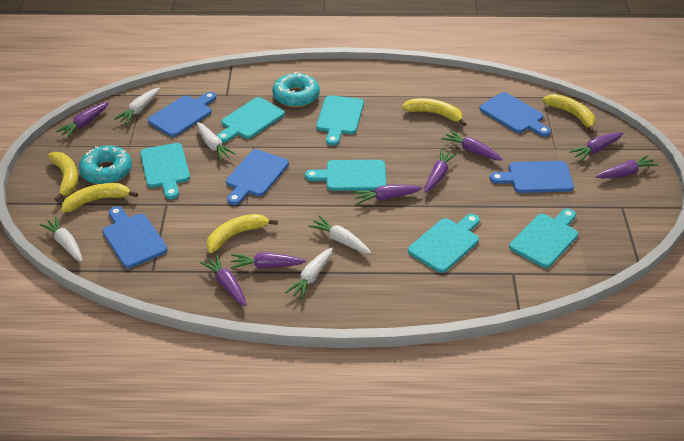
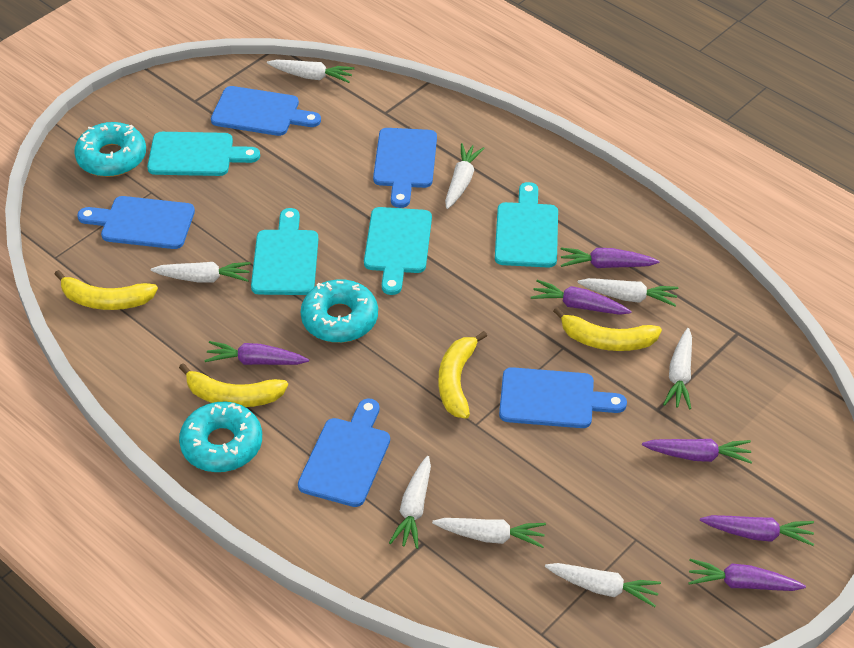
purple carrot: [56,102,109,138] [200,254,246,307] [230,253,306,269] [353,185,423,205] [424,149,457,193] [441,130,503,160] [569,132,623,161] [596,155,658,178] = 8 -> [204,341,309,365] [531,280,632,315] [561,248,660,268] [642,439,752,463] [688,559,806,591] [700,515,814,546] = 6
turquoise cutting board: [140,143,190,199] [217,97,285,143] [305,160,386,191] [316,95,364,146] [408,214,480,273] [509,209,578,268] = 6 -> [147,132,260,176] [251,208,318,295] [364,207,432,295] [495,182,558,268] = 4
turquoise donut: [79,146,132,184] [272,72,320,107] = 2 -> [74,122,146,177] [179,401,262,472] [301,279,378,343] = 3
white carrot: [39,216,82,262] [114,88,160,124] [197,122,236,161] [285,247,333,300] [308,215,371,254] = 5 -> [151,262,251,282] [267,60,354,83] [389,456,431,549] [432,518,546,548] [445,143,485,209] [545,563,661,607] [577,278,678,307] [663,328,692,409] = 8
yellow banana: [48,152,78,202] [62,183,138,213] [206,214,278,253] [402,98,466,126] [543,94,595,133] = 5 -> [55,270,158,310] [179,363,288,407] [439,331,487,419] [553,307,662,351] = 4

